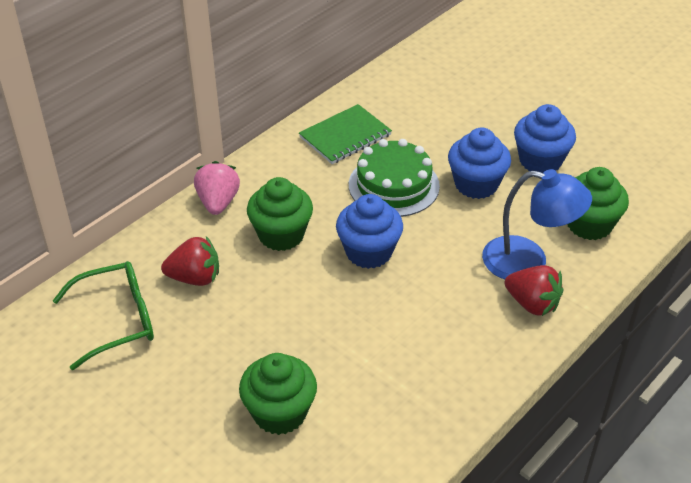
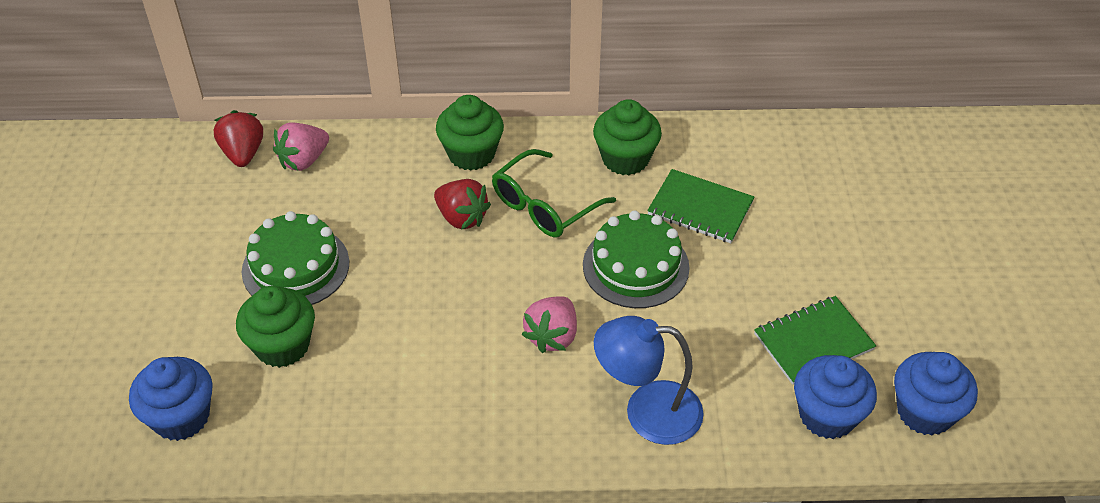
green cake: [349,139,440,217] = 1 -> [242,211,349,305] [583,210,690,308] = 2
green notebook: [299,104,392,164] = 1 -> [647,169,754,243] [754,296,876,385] = 2
pink strawberry: [194,161,240,215] = 1 -> [273,122,329,171] [522,296,577,353] = 2

